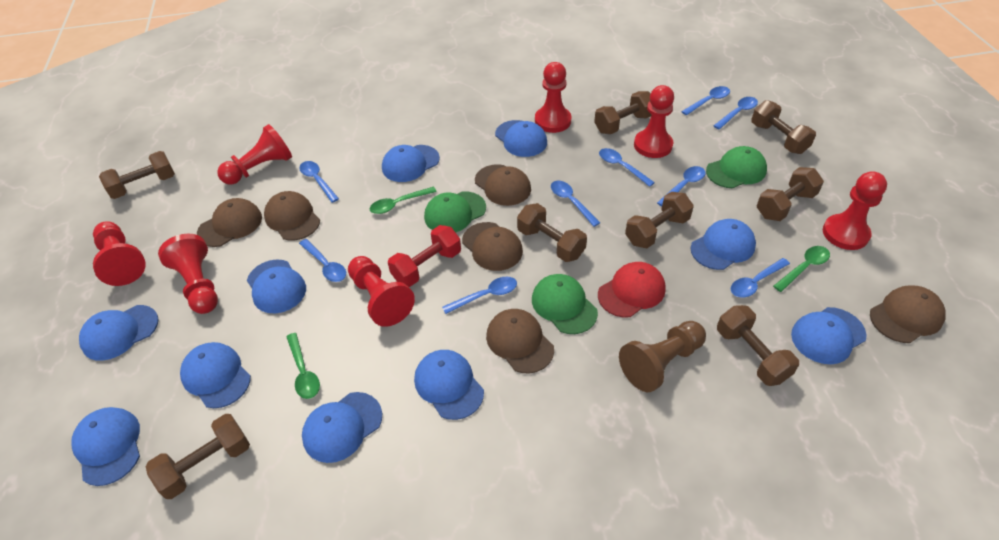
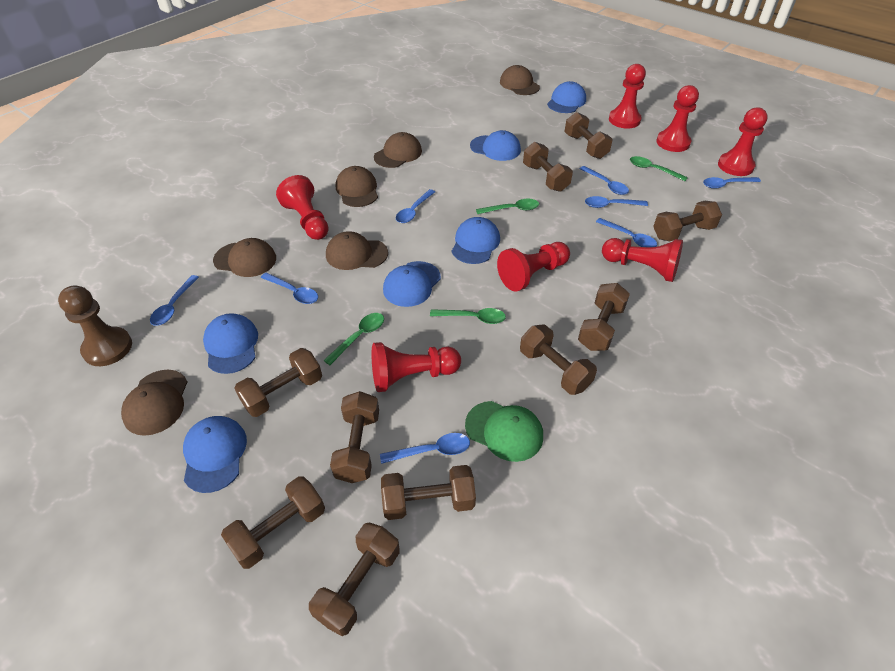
blue cap: [71,407,140,486] [79,305,159,361] [180,342,251,408] [247,260,306,313] [302,392,382,463] [382,145,440,182] [414,350,484,420] [495,120,547,157] [691,219,756,270] [791,307,867,364] = 10 -> [183,416,247,493] [203,313,258,374] [383,261,441,307] [452,217,500,264] [470,130,521,161] [547,81,586,113] = 6
blue spoon: [299,239,346,282] [300,161,339,203] [442,277,517,314] [551,181,600,227] [599,148,655,187] [657,166,706,207] [681,86,730,115] [713,97,758,129] [731,258,790,297] = 9 -> [150,275,199,326] [261,273,318,304] [380,433,470,464] [396,189,435,223] [580,166,629,195] [585,196,648,208] [596,218,657,247] [703,177,761,189] = 8
brown dumbbell: [99,151,175,199] [146,414,250,499] [517,203,587,262] [594,91,652,134] [625,192,694,248] [717,305,799,386] [751,100,816,154] [757,167,824,221] = 8 -> [221,476,325,569] [235,348,322,417] [309,522,400,636] [330,391,379,483] [381,465,476,520] [520,325,597,395] [523,142,573,192] [565,112,613,159] [578,283,630,351] [653,201,722,241] = 10
green cap: [424,191,486,233] [532,274,598,334] [706,146,767,188] = 3 -> [465,401,543,462] = 1
green spoon: [286,333,320,399] [370,187,437,214] [773,246,830,292] = 3 -> [323,313,384,365] [430,308,506,324] [476,199,539,214] [630,156,688,181] = 4
red cap: [598,262,666,317] = 1 -> none = 0
red dumbbell: [388,225,461,287] = 1 -> none = 0

